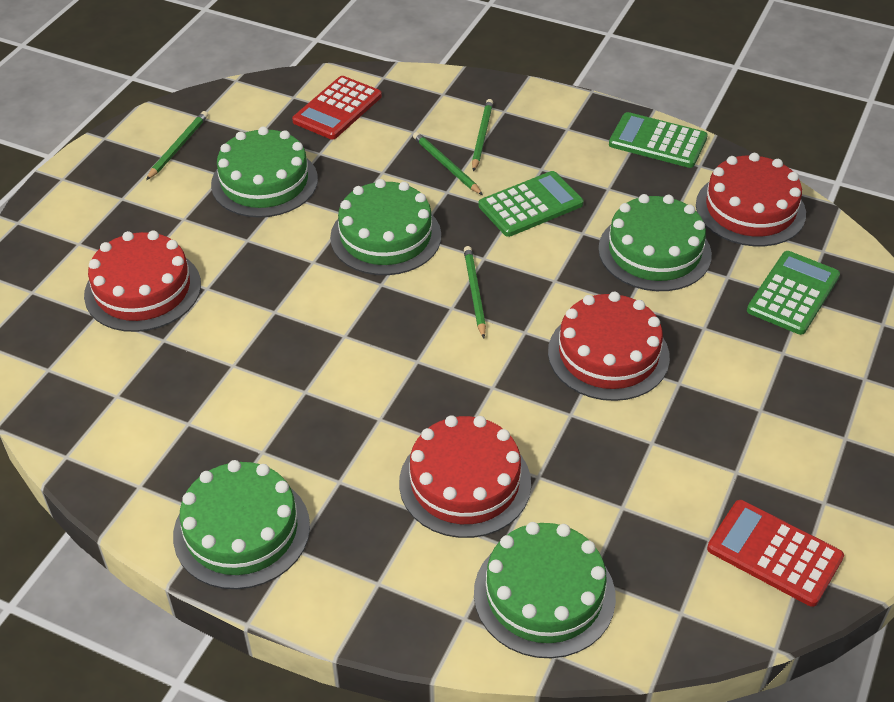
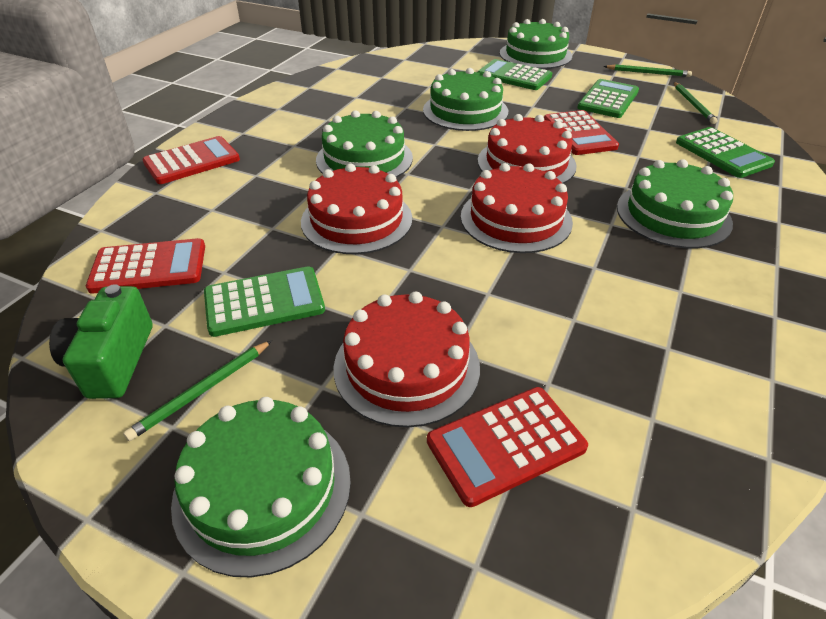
green calculator: [479,171,584,237] [609,112,708,168] [747,251,840,335] = 3 -> [204,266,325,337] [477,59,552,90] [577,79,639,118] [676,127,775,178] = 4
green camera: none = 0 -> [49,284,153,399] = 1
green pencil: [146,111,208,180] [413,132,483,195] [464,246,486,338] [472,99,493,172] = 4 -> [123,340,272,441] [604,64,692,77] [674,82,718,124] = 3
red calculator: [292,76,382,139] [707,500,844,607] = 2 -> [86,238,205,293] [142,136,240,184] [427,387,588,507] [544,110,619,155] = 4

